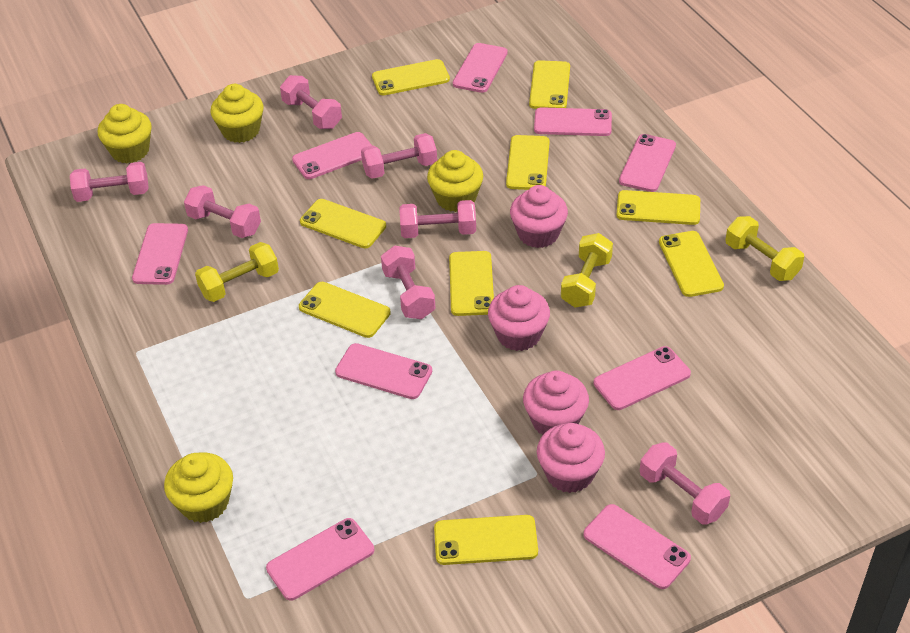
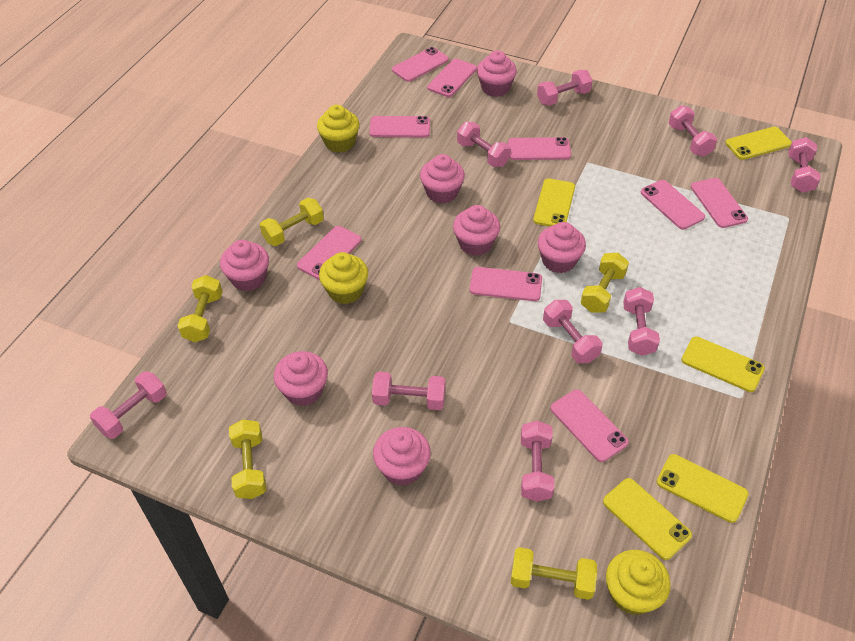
pink cupcake: [488,285,550,351] [510,185,568,248] [523,371,589,435] [537,423,605,493] = 4 -> [220,240,269,291] [274,351,328,406] [373,427,431,486] [420,154,465,204] [453,205,500,256] [477,50,517,97] [538,222,586,273] = 7
pink dumbbell: [70,162,149,202] [184,185,261,238] [280,75,342,129] [361,133,437,179] [381,245,436,319] [399,200,476,238] [640,442,730,525] = 7 -> [90,371,167,439] [372,371,446,410] [457,122,511,167] [521,421,554,502] [537,70,593,106] [543,300,603,364] [623,287,660,356] [668,105,717,157] [788,137,821,193] = 9
yellow cupcake: [98,104,152,163] [164,453,233,523] [211,84,263,143] [427,150,483,212] = 4 -> [317,105,359,153] [319,252,368,304] [606,550,671,615] = 3
yellow dumbbell: [195,242,279,302] [561,233,613,308] [725,216,804,281] = 3 -> [178,275,223,342] [229,419,266,499] [260,198,324,246] [511,547,597,600] [580,253,629,313] = 5
yellow phone: [299,282,391,338] [300,199,386,248] [372,59,450,95] [434,515,538,565] [449,251,494,316] [506,135,550,190] [529,60,570,109] [617,190,700,225] [659,231,724,297] = 9 -> [533,178,575,226] [603,478,692,560] [656,454,749,523] [681,336,765,392] [725,127,792,160] = 5

